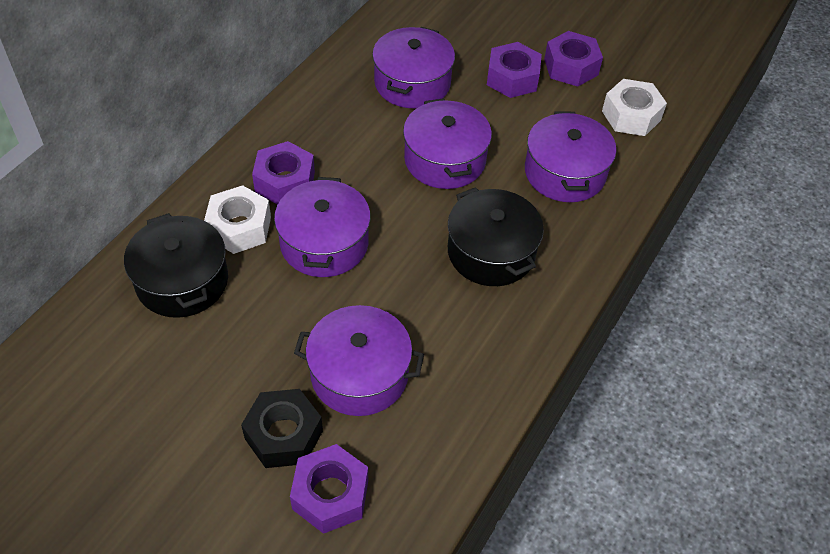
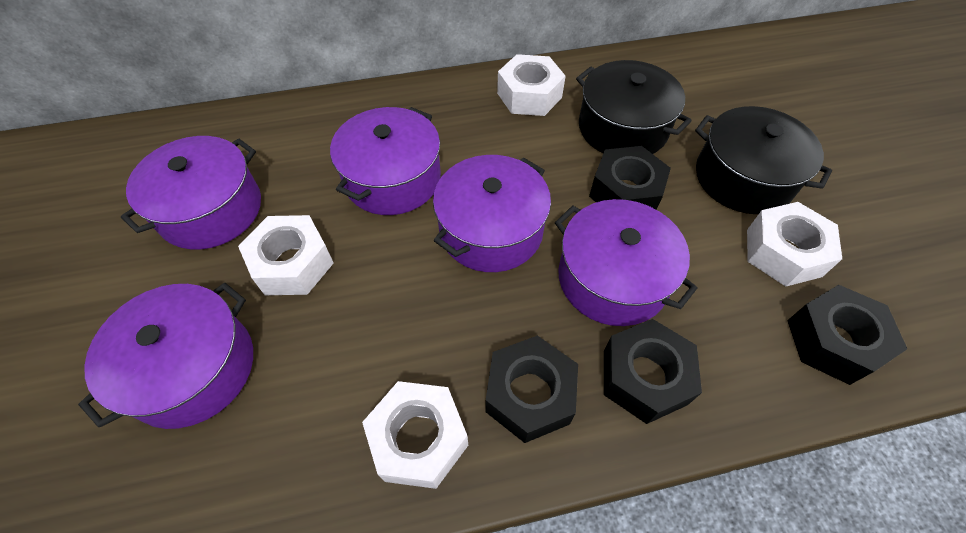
black nut: [241,389,323,468] = 1 -> [485,335,578,443] [589,146,671,210] [604,319,702,424] [787,285,907,385] = 4
purple nut: [252,141,315,205] [290,444,368,534] [487,42,542,98] [544,31,603,87] = 4 -> none = 0
white nut: [204,185,271,254] [602,79,667,136] = 2 -> [238,215,333,295] [362,381,468,489] [497,54,566,116] [747,202,842,286] = 4

